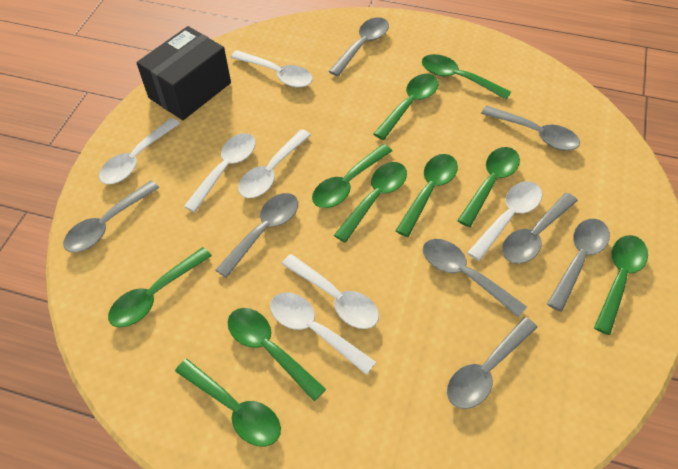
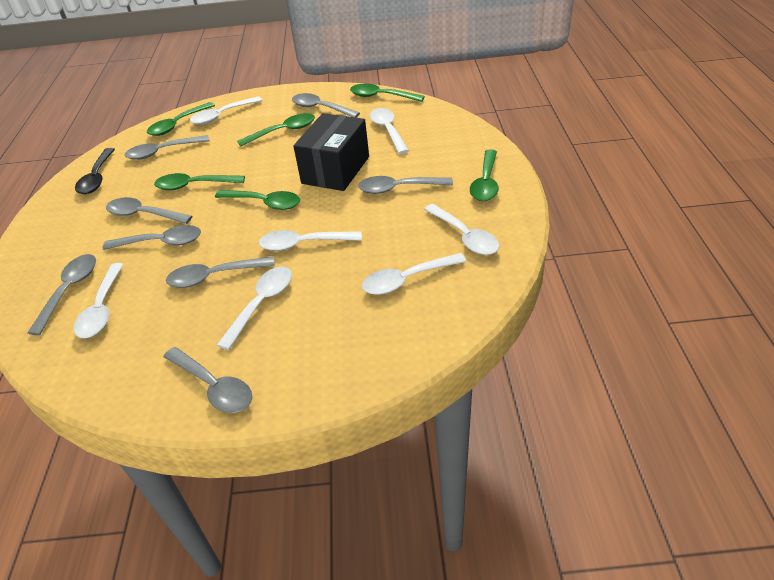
black spoon: none = 0 -> [75,148,115,194] = 1
green spoon: [108,247,212,327] [175,359,281,447] [228,308,326,401] [312,144,392,208] [334,162,407,243] [374,74,438,140] [396,154,458,237] [422,54,511,100] [457,147,520,227] [594,235,648,335] = 10 -> [147,102,215,136] [154,173,245,190] [215,190,300,210] [237,113,315,147] [350,84,425,102] [470,149,499,201] = 6

